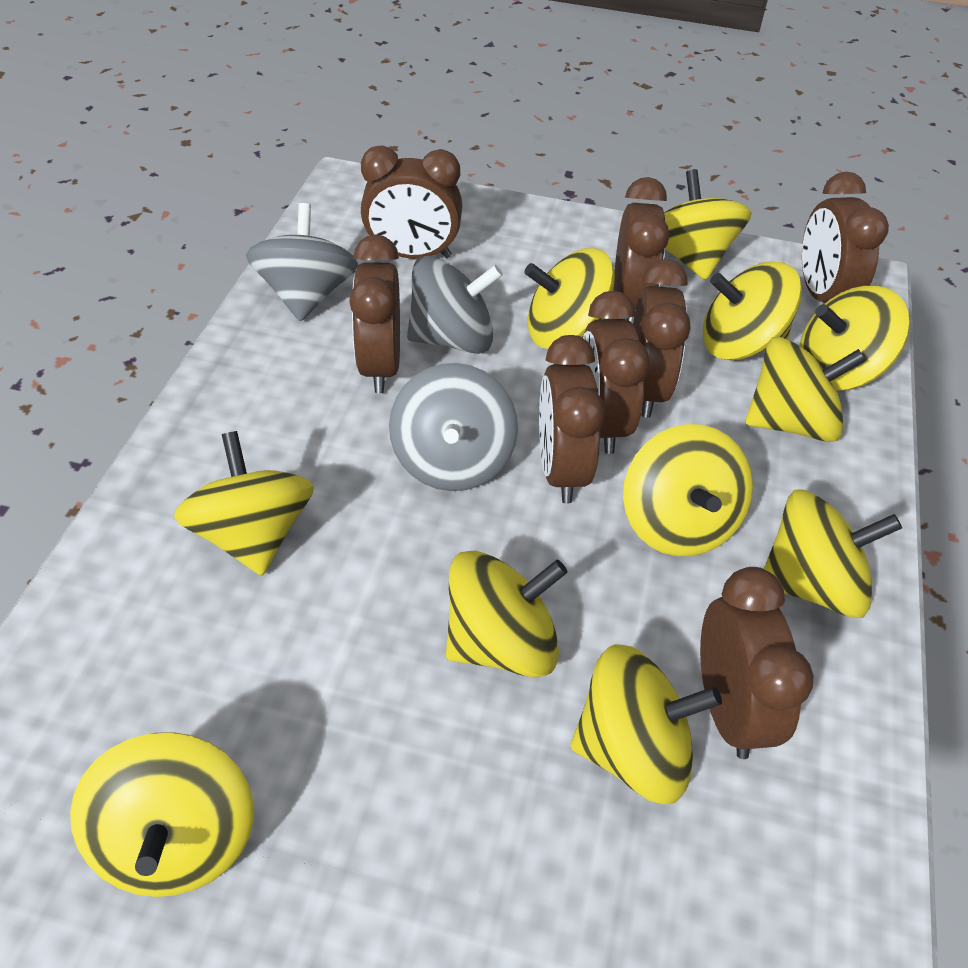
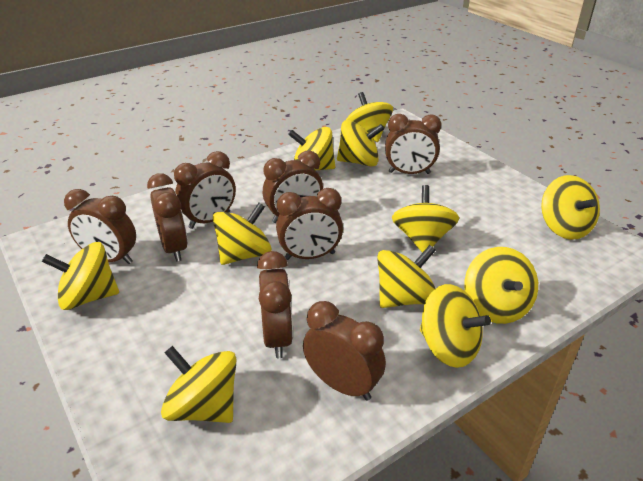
grey spinning top: [246,203,358,321] [389,363,518,491] [407,256,503,354] = 3 -> none = 0

